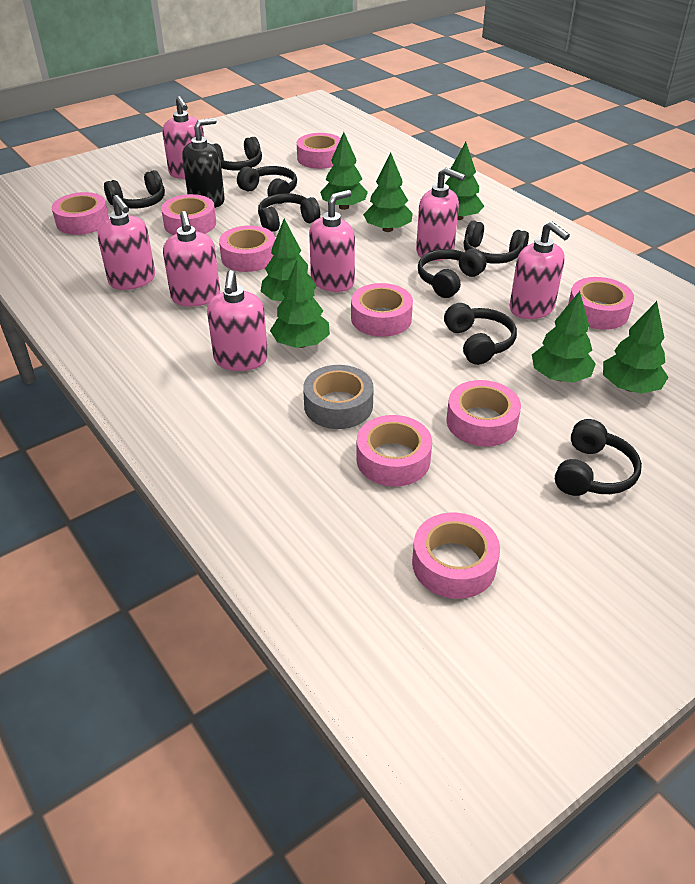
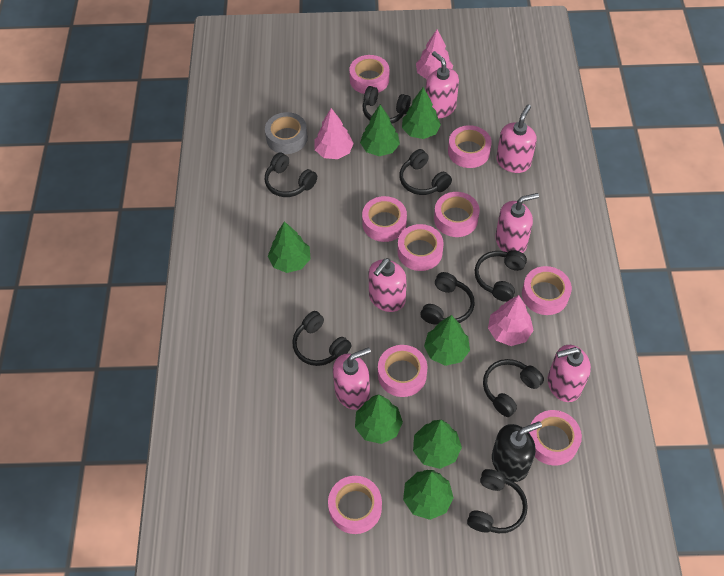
pink soap dispenser: [98,195,155,290] [162,96,204,179] [163,211,220,307] [207,270,268,371] [309,190,355,292] [416,167,465,261] [509,221,570,319] = 7 -> [333,347,371,410] [368,258,407,312] [426,51,459,119] [495,193,539,253] [496,105,537,173] [548,345,591,402] = 6
pink tree: none = 0 -> [314,108,354,159] [416,29,453,79] [488,295,534,346] = 3

